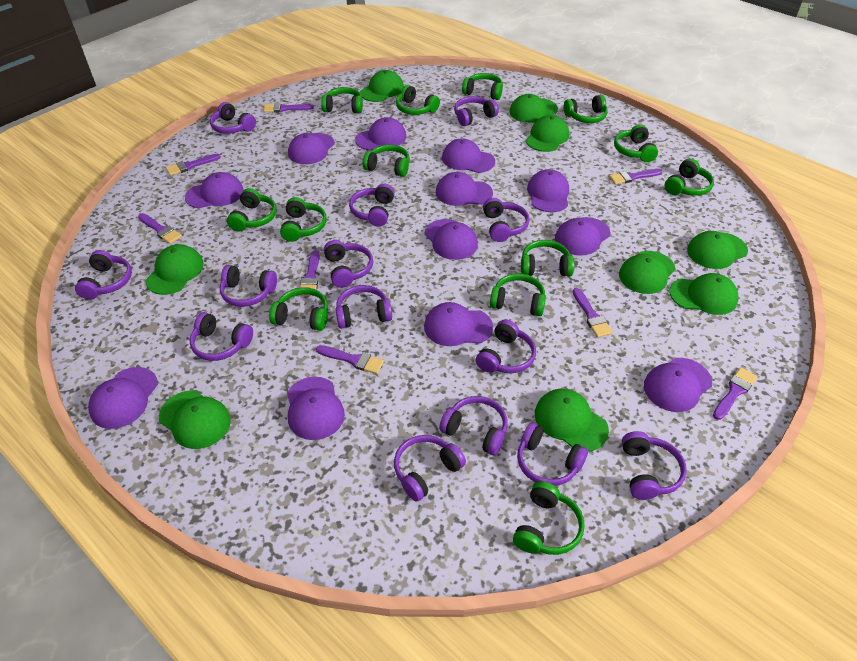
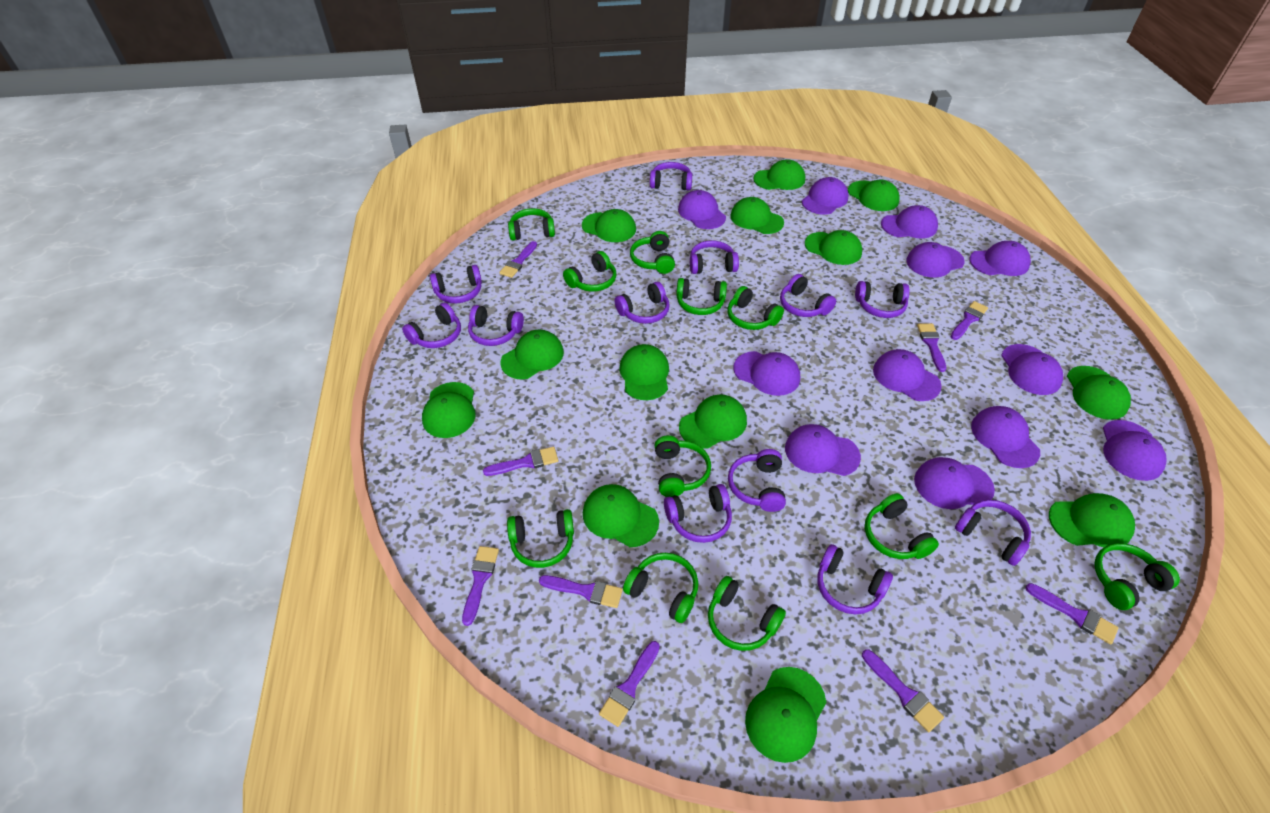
green cap: [146,244,204,295] [159,391,231,449] [360,70,404,102] [509,94,558,123] [526,115,569,152] [535,389,609,452] [619,251,676,294] [669,273,739,315] [687,231,748,269] = 9 -> [422,382,476,438] [500,330,564,379] [582,209,636,242] [583,484,659,547] [619,344,669,400] [679,394,747,449] [730,197,784,234] [745,667,826,763] [753,159,805,190] [805,230,862,265] [848,180,899,211] [1049,493,1135,547] [1067,366,1131,420] = 13
green headphones: [227,188,277,231] [269,287,328,331] [280,197,327,242] [321,87,363,113] [363,145,410,177] [396,85,440,115] [462,73,503,100] [490,273,546,316] [513,481,585,555] [521,240,574,276] [564,95,608,123] [614,124,658,162] [665,158,714,196] = 13 -> [507,509,574,568] [508,208,555,240] [563,251,616,292] [623,553,698,623] [630,231,675,274] [655,435,711,497] [676,278,727,315] [708,576,786,651] [728,286,784,330] [865,493,939,559] [1094,543,1180,610] = 11
purple brush: [138,213,182,244] [166,154,221,176] [263,103,314,113] [300,250,320,296] [316,345,384,374] [573,288,613,338] [609,169,663,184] [713,367,757,420] = 8 -> [462,546,499,626] [483,447,558,476] [499,241,537,278] [539,575,623,608] [599,641,660,727] [862,649,944,732] [917,323,946,372] [951,301,988,340] [1025,583,1118,645] = 9
purple headphones: [75,250,132,299] [190,312,253,361] [210,102,256,134] [220,265,277,307] [324,240,373,288] [336,285,392,329] [349,184,395,227] [394,435,466,501] [439,396,508,455] [454,96,499,126] [476,320,536,373] [483,198,530,242] [517,422,588,486] [622,431,687,500] = 14 -> [402,303,461,348] [430,265,482,304] [468,305,524,346] [615,282,670,324] [650,162,692,190] [664,484,732,543] [690,240,739,274] [728,449,786,512] [780,274,836,317] [817,544,893,614] [855,281,910,318] [955,500,1031,566] = 12

